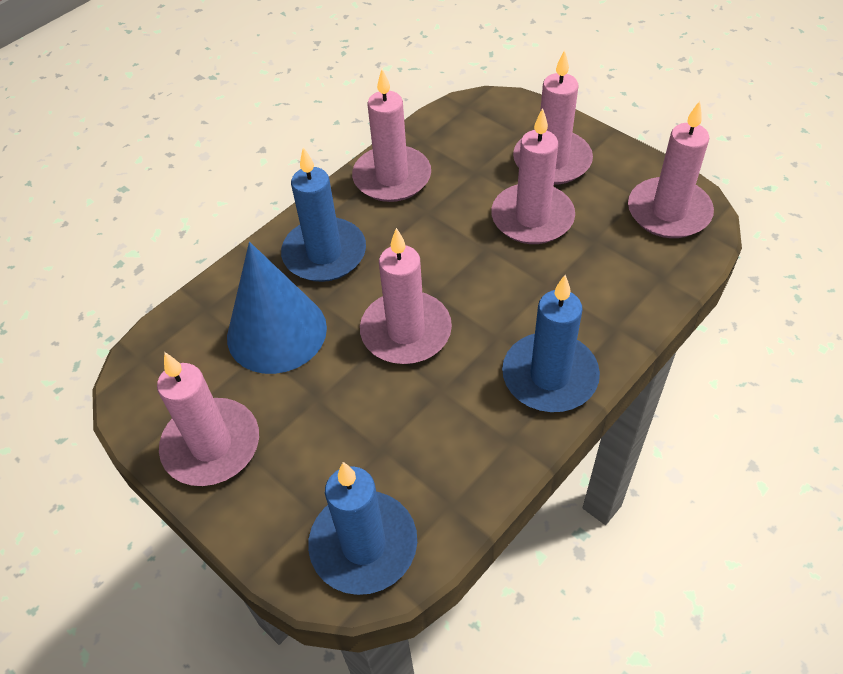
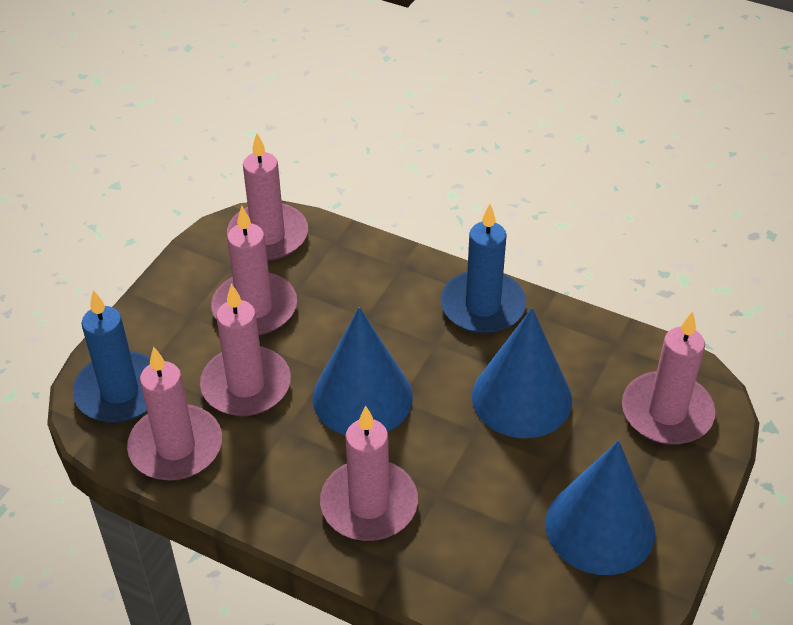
blue candle: [281,147,366,282] [308,462,417,595] [502,275,600,412] = 3 -> [73,290,150,423] [440,204,526,334] = 2
blue cone: [227,242,327,374] = 1 -> [312,307,413,435] [472,308,572,438] [545,440,655,575] = 3

